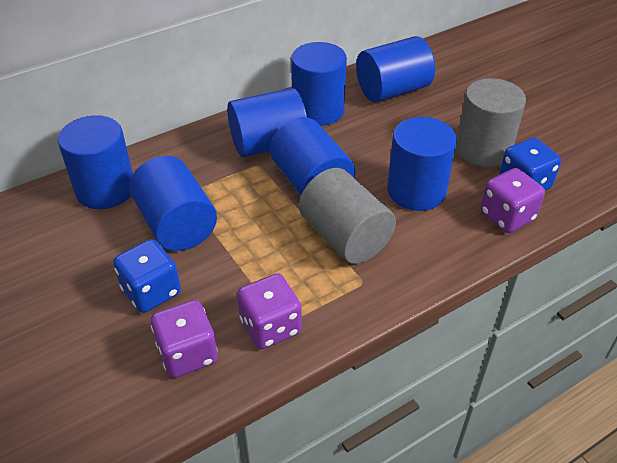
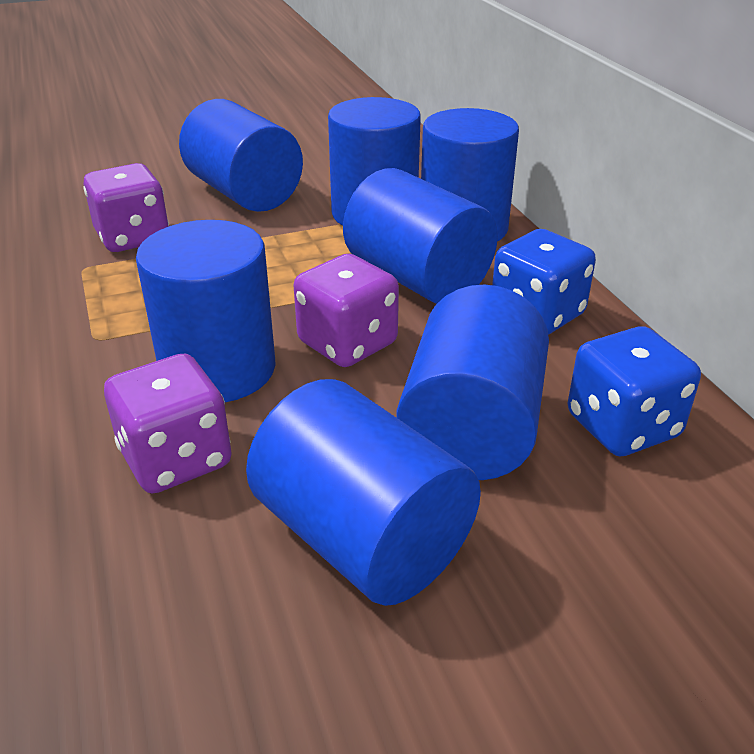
grey cylinder: [299,168,396,264] [456,78,526,167] = 2 -> none = 0

